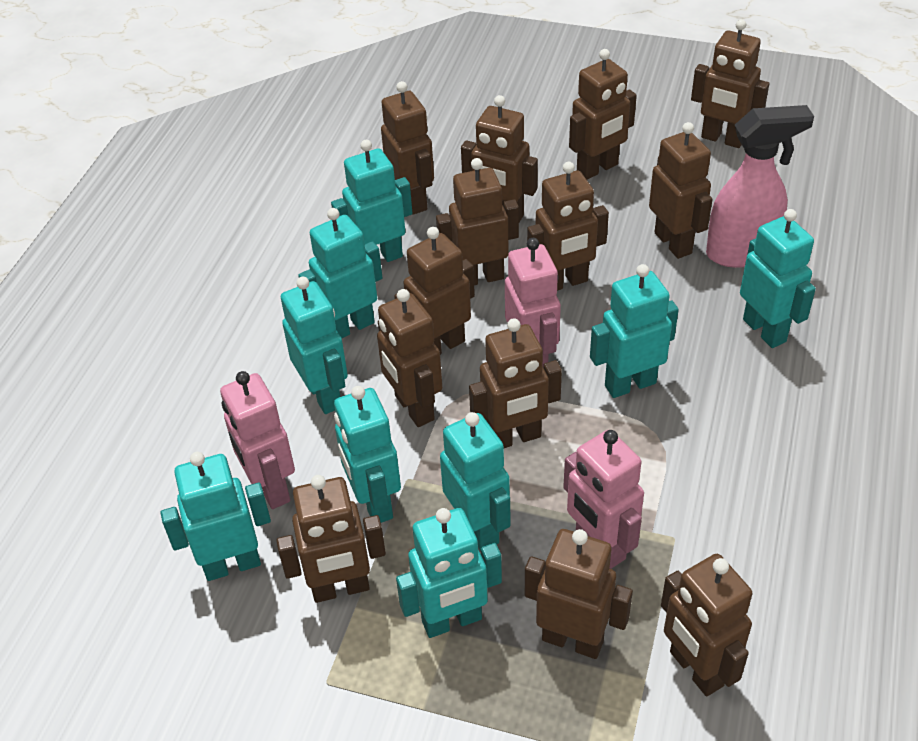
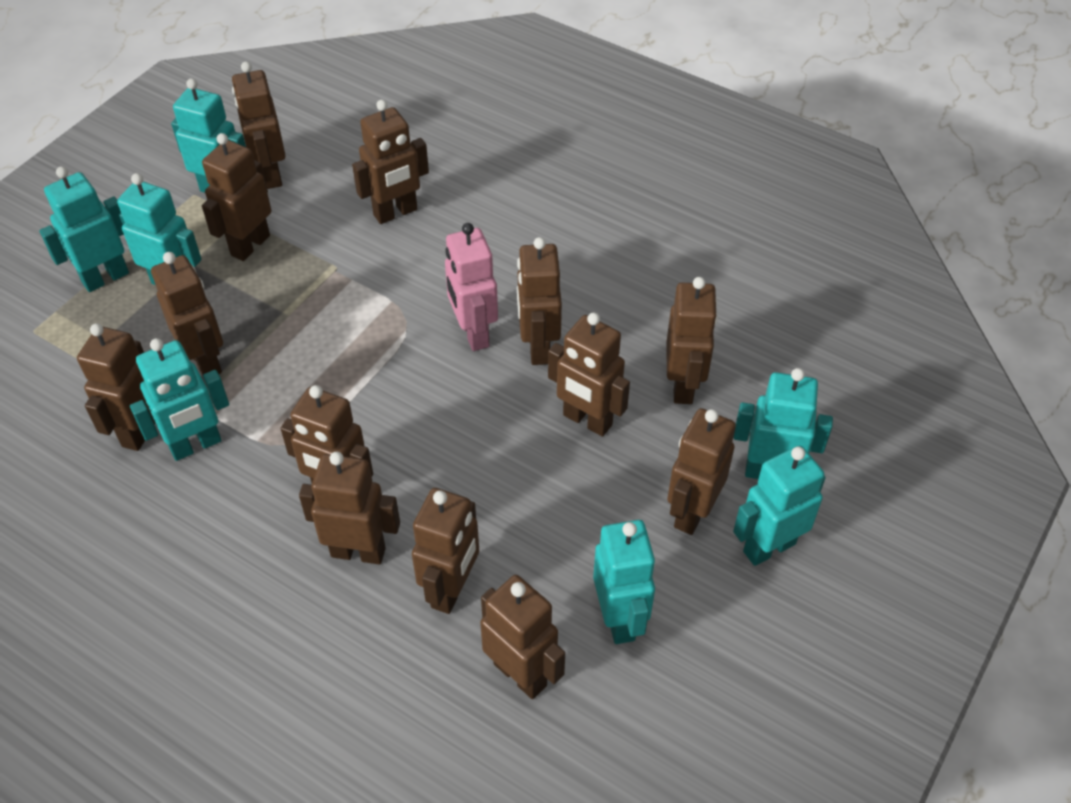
pink robot: [220,371,295,509] [505,238,561,366] [563,430,644,569] = 3 -> [445,223,498,351] = 1
pink spray bottle: [706,105,814,268] = 1 -> none = 0
turquoise robot: [160,452,271,581] [281,277,348,414] [298,208,383,338] [331,140,412,262] [334,386,401,523] [396,508,502,638] [440,412,510,551] [590,264,679,398] [740,209,816,348] = 9 -> [39,166,129,292] [117,173,202,285] [130,338,229,461] [171,78,246,193] [593,520,656,644] [733,368,833,479] [733,445,825,566] = 7

